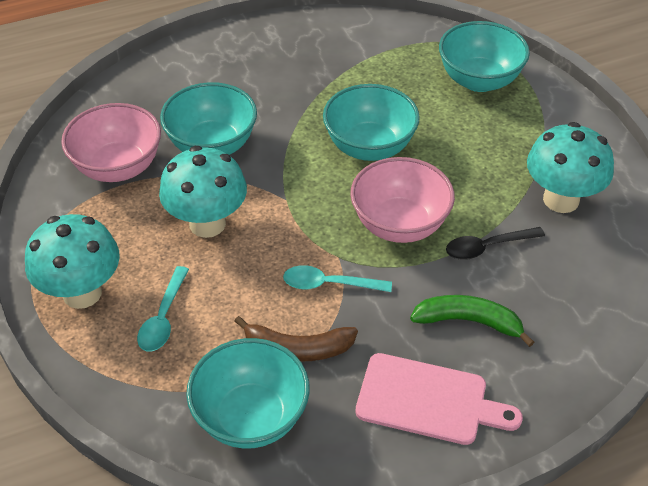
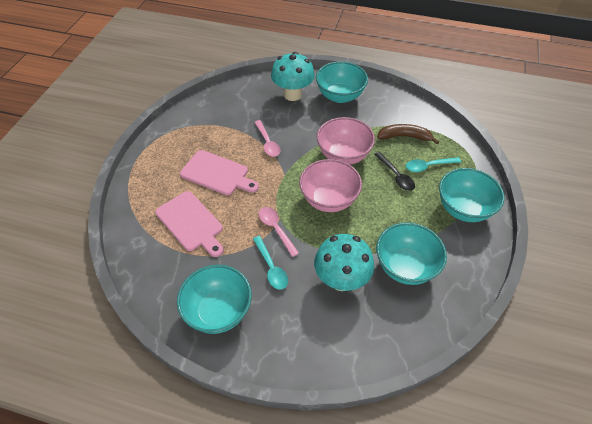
green banana: [410,295,534,347] = 1 -> none = 0
pink cutting board: [355,353,523,445] = 1 -> [155,191,223,257] [180,150,259,195] = 2
pink spoon: none = 0 -> [254,120,280,157] [259,207,299,257] = 2
turquoise mushroom: [25,214,120,309] [159,146,247,238] [527,122,614,213] = 3 -> [271,52,315,101] [314,234,374,291] = 2

